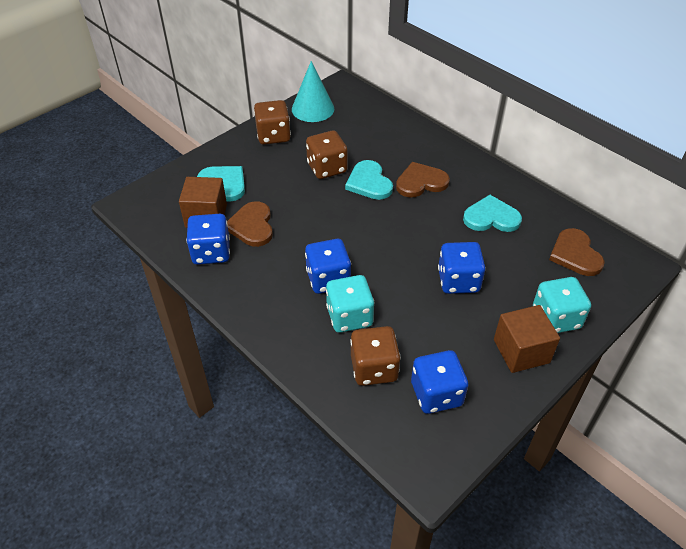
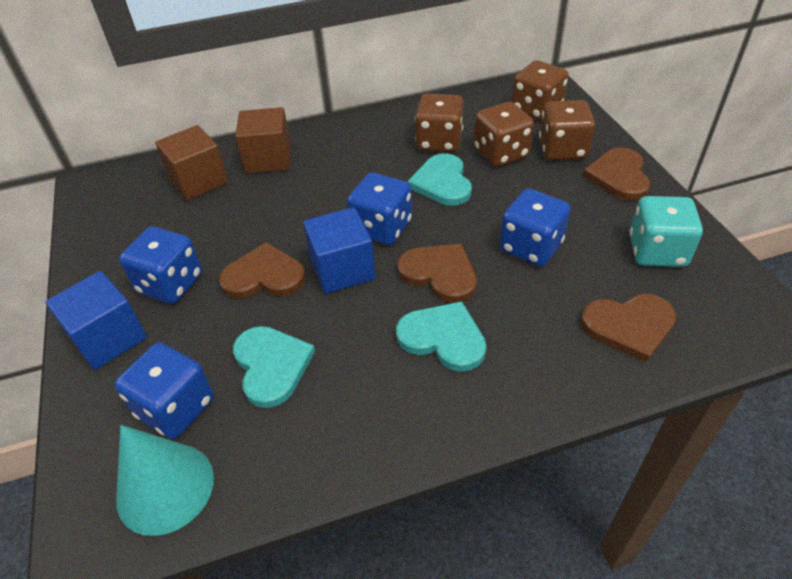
blue cube: none = 0 -> [45,271,147,370] [303,207,376,294] = 2
brown dice: [254,100,291,145] [306,130,348,179] [350,326,401,386] = 3 -> [415,94,463,152] [474,102,534,167] [512,60,569,121] [539,100,595,160] = 4
brown heart: [227,201,273,247] [396,162,450,197] [549,228,605,276] = 3 -> [219,242,305,299] [397,244,477,303] [581,294,677,362] [583,147,650,201] = 4
turquoise dice: [326,275,374,333] [533,277,591,333] = 2 -> [630,196,703,267] = 1

